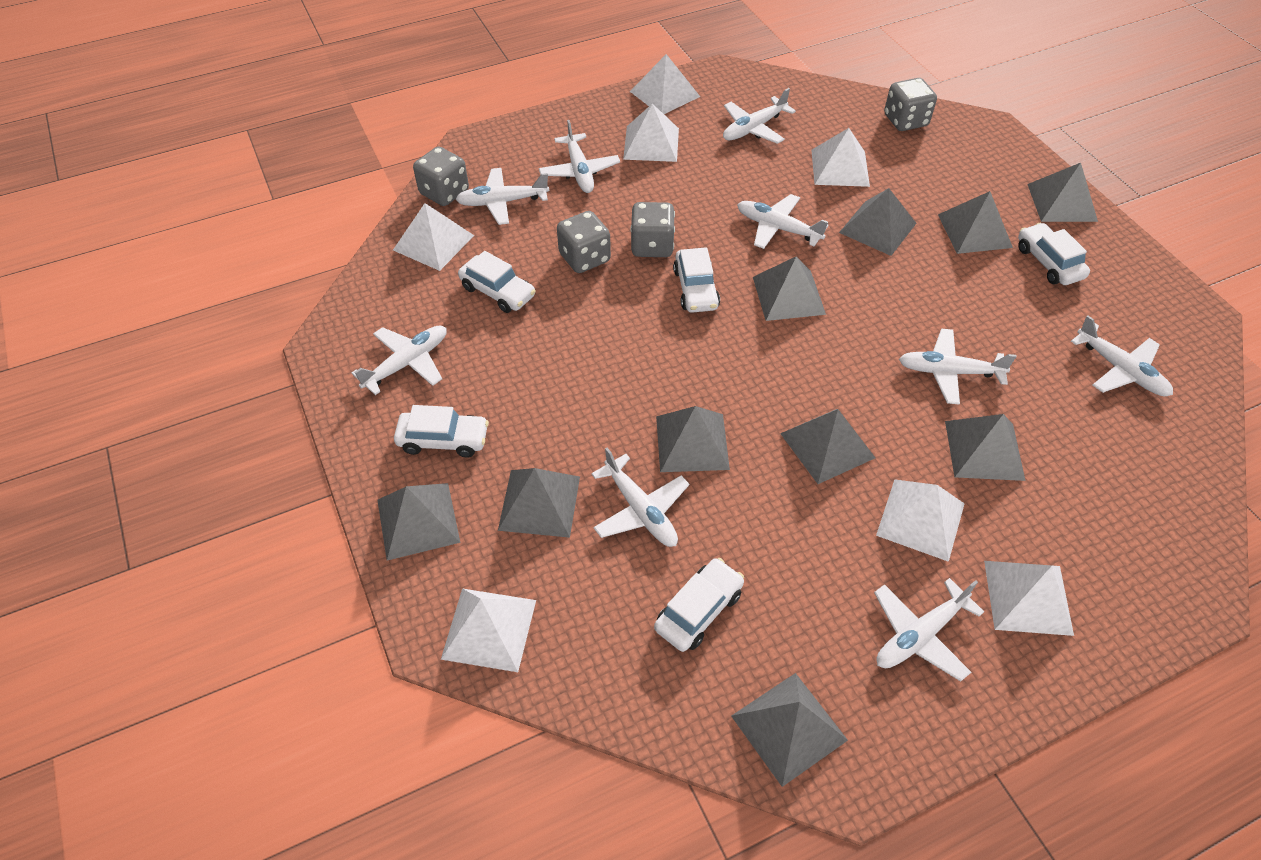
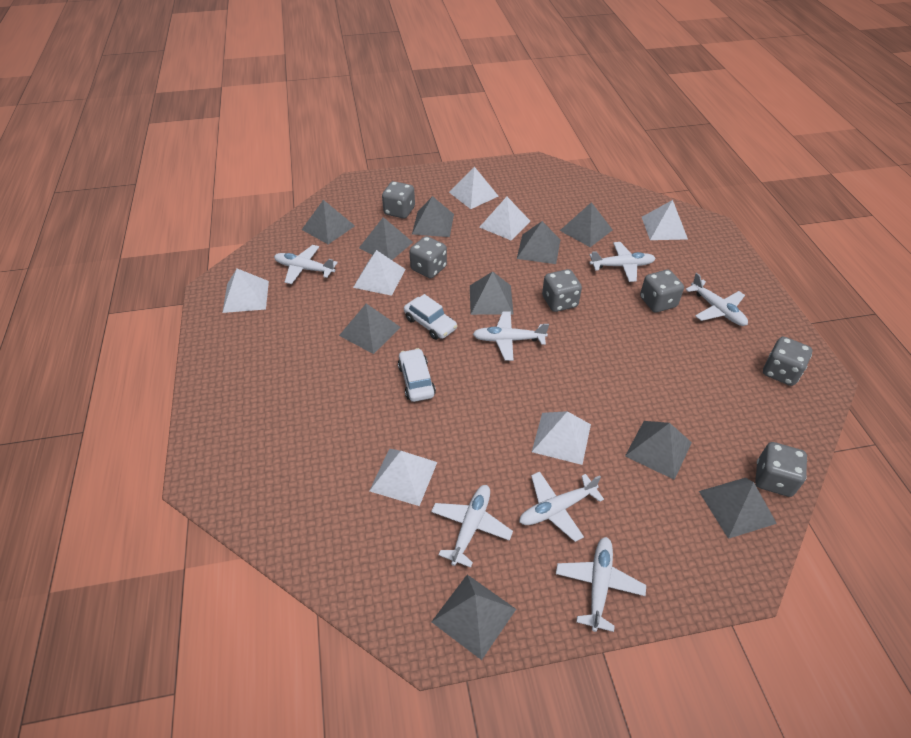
grey dice: [413,147,469,206] [557,211,611,273] [630,202,675,257] [884,78,937,131] = 4 -> [382,181,415,219] [409,236,447,279] [542,269,582,312] [640,270,684,313] [755,442,807,497] [763,337,812,386] = 6
white car: [394,405,489,458] [458,251,536,313] [654,558,744,652] [673,247,720,313] [1018,223,1090,285] = 5 -> [398,348,436,402] [404,294,457,340] = 2
white plane: [352,325,447,395] [455,168,549,225] [539,120,620,193] [591,448,689,547] [723,88,796,144] [737,194,829,249] [874,578,984,681] [899,328,1017,405] [1071,315,1173,396] = 9 -> [274,245,338,284] [431,485,513,568] [473,311,549,361] [519,472,604,542] [556,537,646,632] [590,242,656,282] [685,273,748,326] = 7

